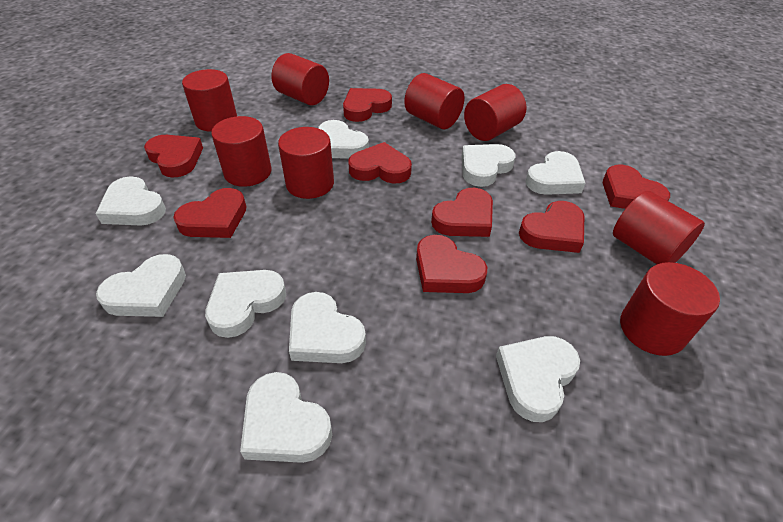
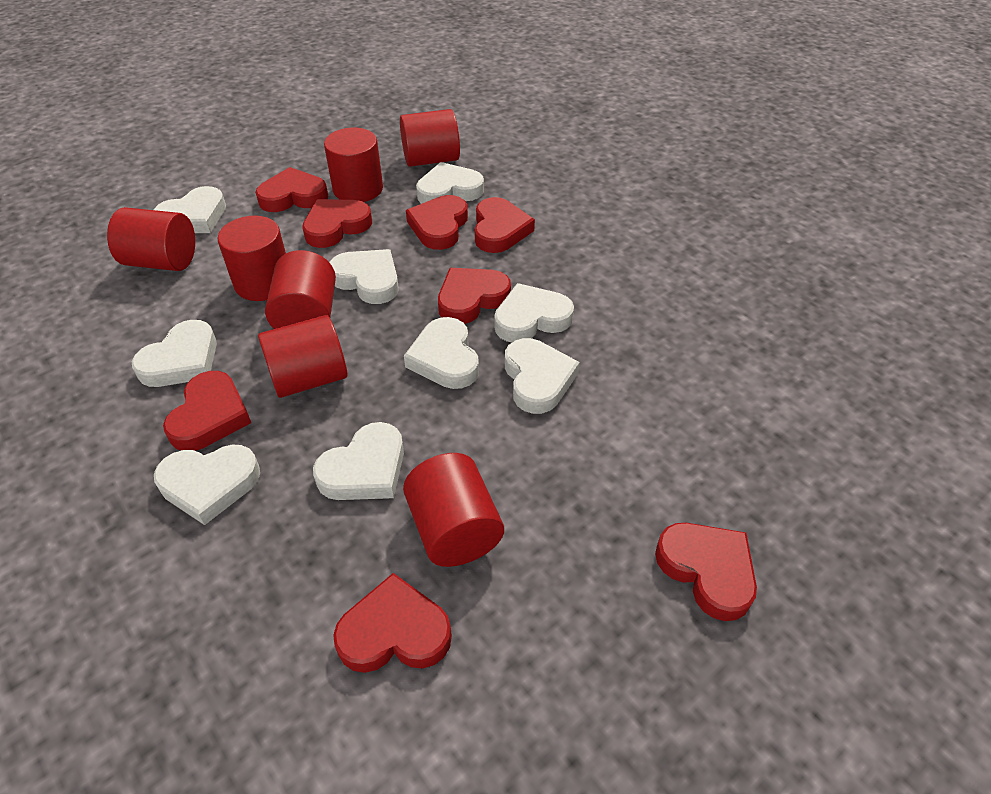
red cylinder: [182,69,237,132] [211,116,271,187] [271,53,329,105] [278,127,334,199] [404,73,464,129] [464,84,526,141] [613,191,705,264] [620,262,720,356] = 8 -> [107,207,195,271] [217,216,286,301] [258,315,347,398] [265,250,336,329] [324,128,383,202] [400,109,460,167] [403,453,504,567] = 7

